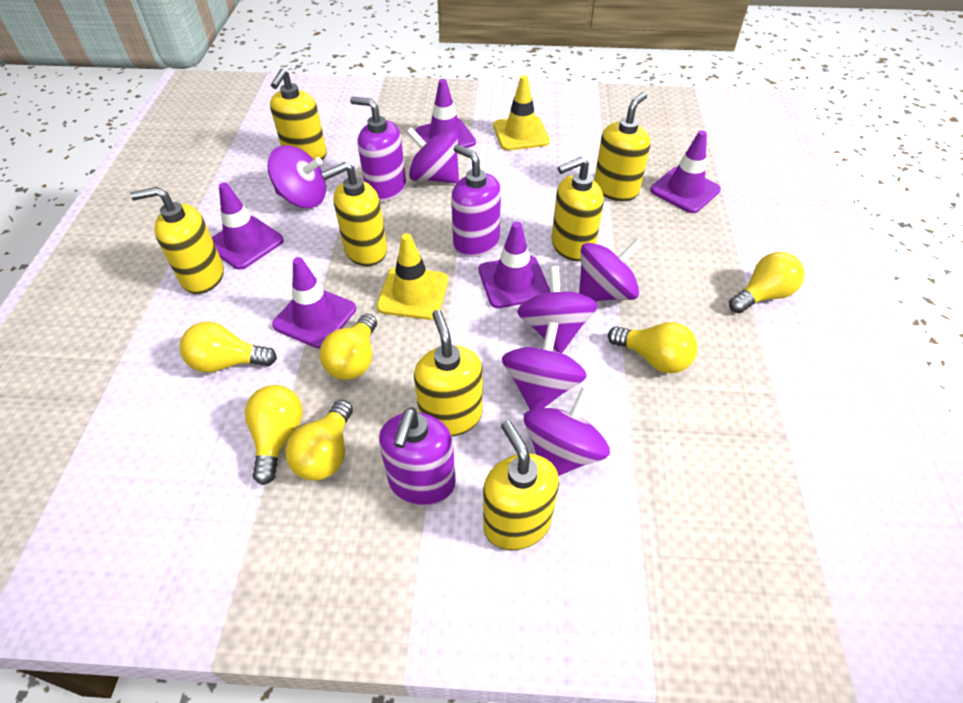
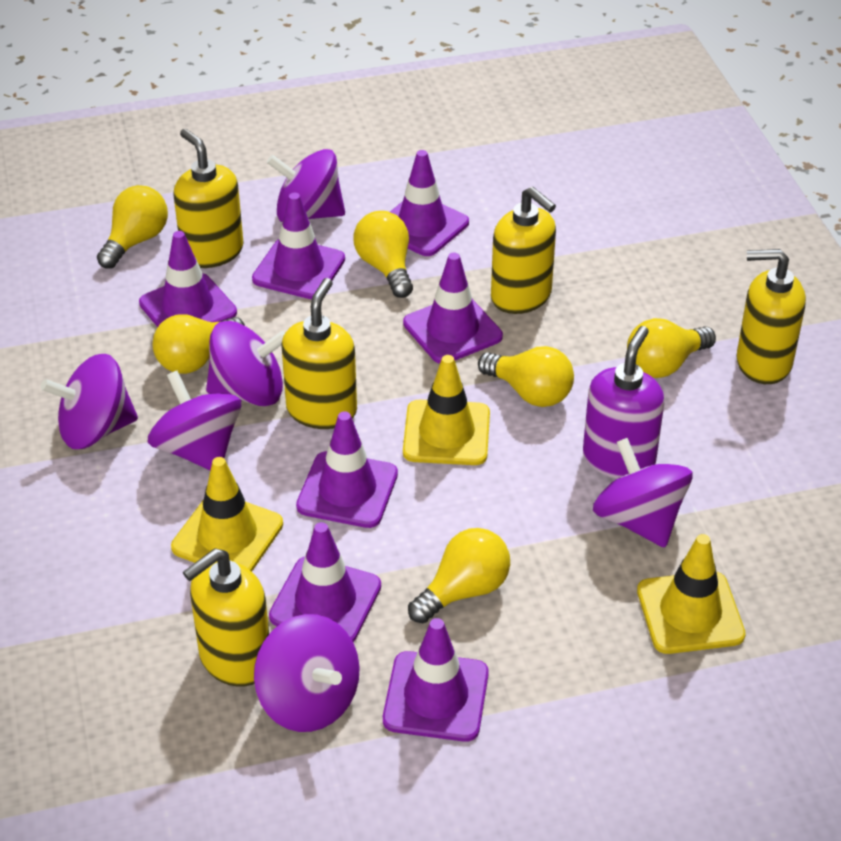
purple soap dispenser: [350,97,406,202] [379,407,456,506] [451,144,501,257] = 3 -> [583,326,665,479] = 1
purple traffic cone: [212,182,284,270] [272,257,356,349] [415,79,476,148] [479,222,550,308] [650,130,721,213] = 5 -> [139,231,237,327] [252,193,345,299] [269,522,381,642] [296,411,398,528] [383,618,489,742] [390,150,469,256] [403,253,503,364] = 7
yellow soap dispenser: [130,187,224,294] [270,69,327,160] [321,162,387,266] [414,310,483,437] [483,420,559,550] [552,157,604,261] [594,92,650,201] = 7 -> [173,129,244,268] [183,548,269,687] [281,278,357,429] [491,187,556,314] [736,249,806,384] = 5
yellow traffic cone: [377,233,448,320] [493,75,550,150] = 2 -> [171,457,283,572] [403,355,490,465] [637,534,746,654] = 3

